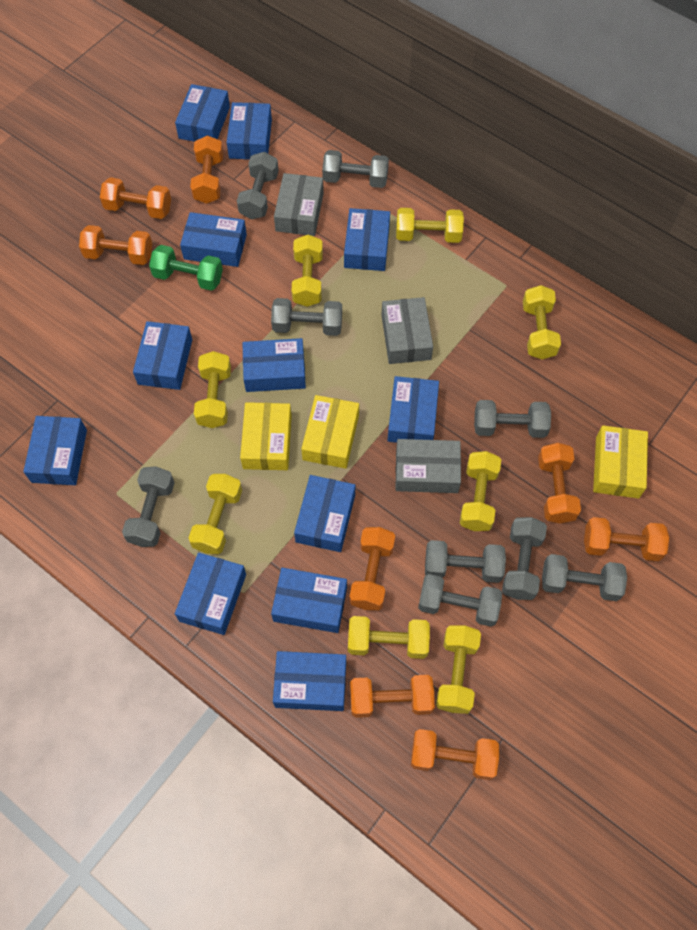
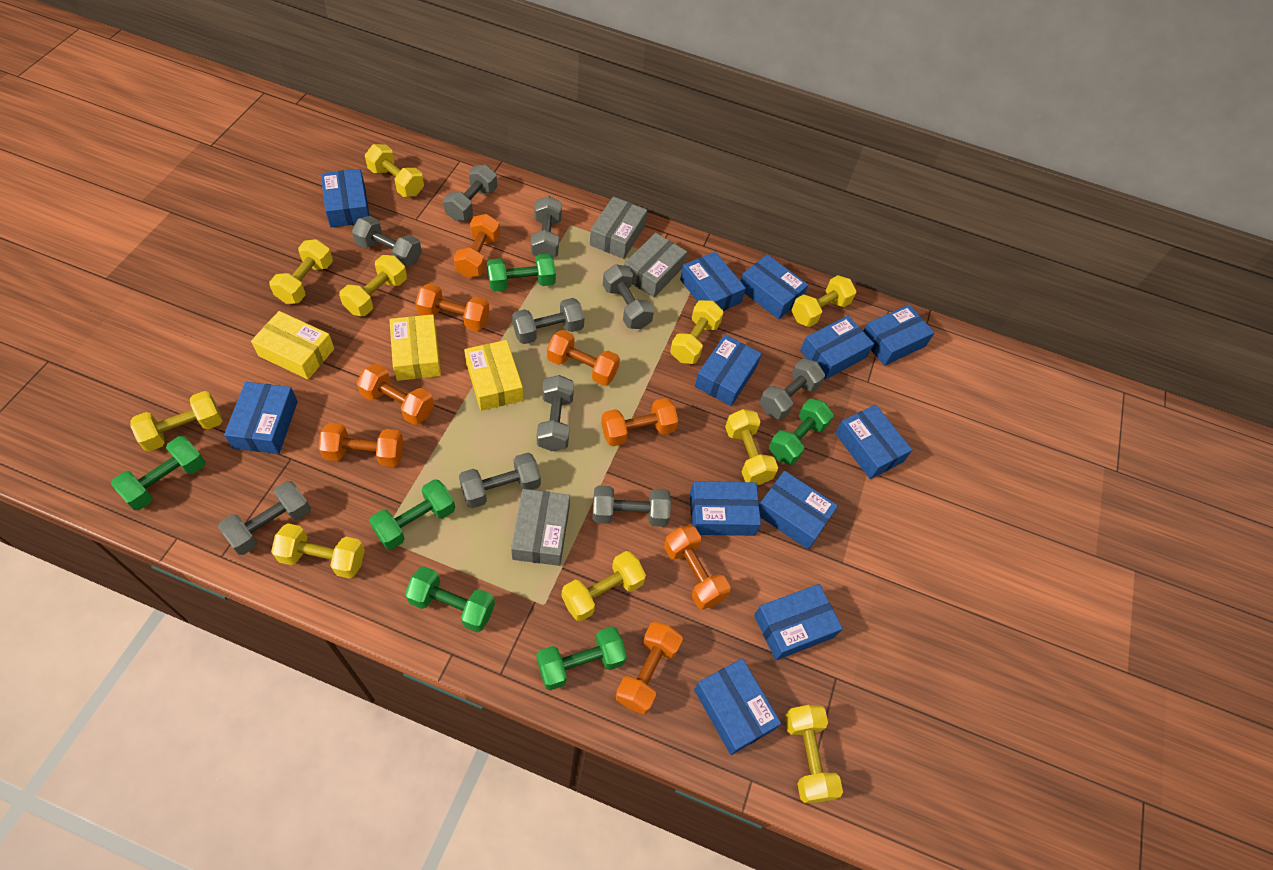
green dumbbell: [149,245,223,291] = 1 -> [111,436,206,510] [369,479,455,550] [405,566,495,632] [487,254,556,292] [536,627,627,691] [769,398,834,465] = 6
grey dumbbell: [122,466,175,547] [237,152,279,219] [271,298,342,336] [322,150,389,188] [418,574,502,627] [425,540,506,583] [474,400,551,438] [502,517,547,600] [542,554,627,601] = 9 -> [218,481,311,555] [352,216,422,267] [443,165,497,221] [459,453,541,508] [512,298,584,344] [531,196,562,257] [537,375,574,451] [593,485,671,527] [603,264,654,329] [759,358,825,420] = 10
yellow dumbbell: [189,474,242,554] [194,351,231,428] [292,235,323,307] [348,616,430,659] [396,208,464,243] [436,625,481,714] [460,451,501,531] [523,285,561,359] = 8 -> [130,391,222,452] [269,239,333,304] [271,523,365,579] [339,255,407,316] [365,144,424,197] [562,551,646,621] [670,300,724,364] [725,409,778,485] [785,705,843,803] [791,275,857,327] = 10

